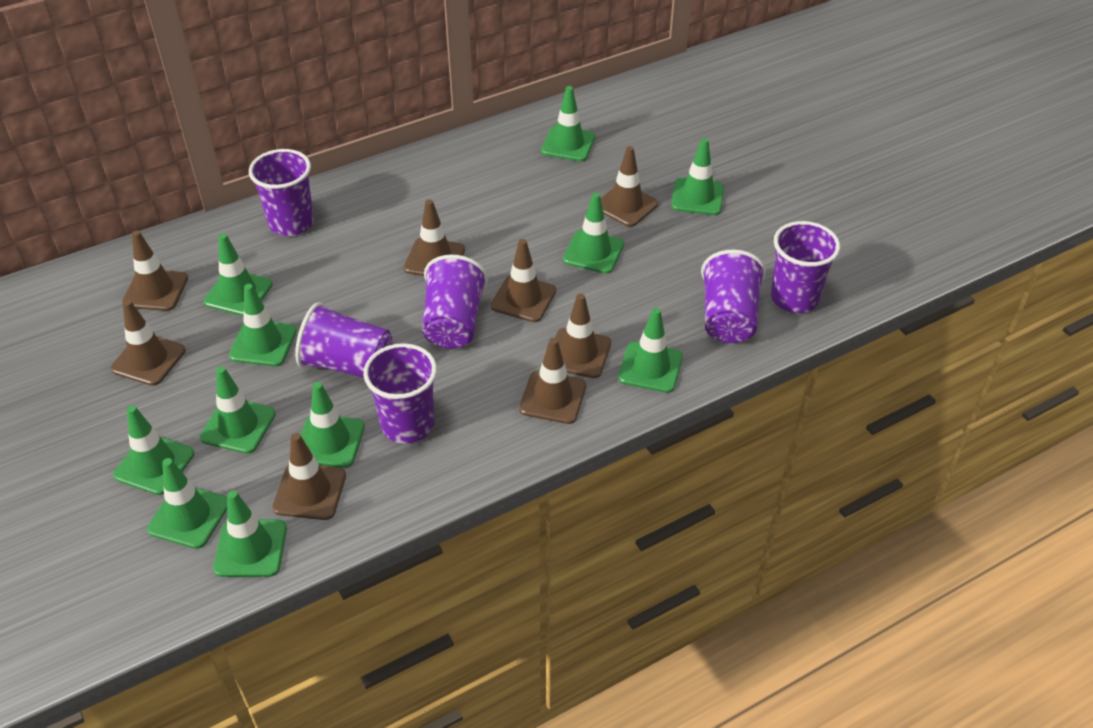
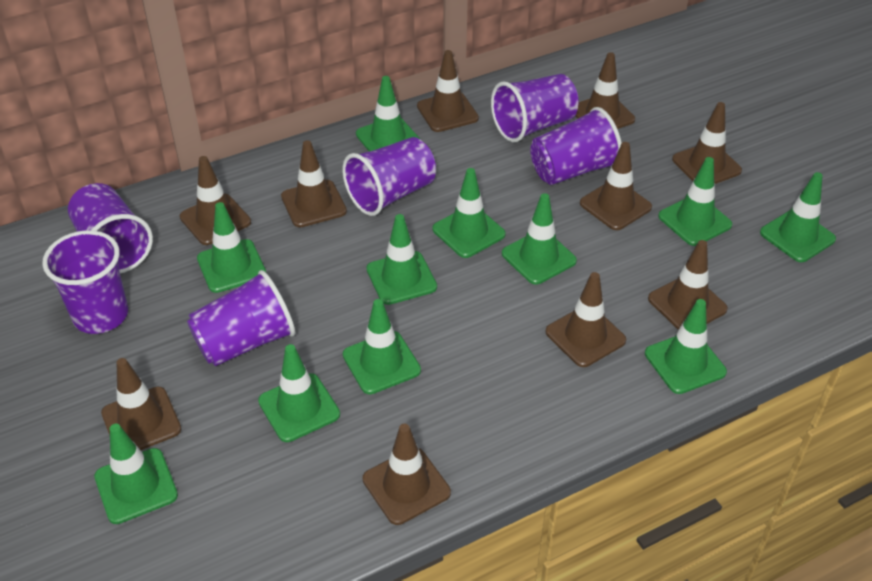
brown traffic cone: [111,300,185,386] [122,231,188,311] [272,433,346,520] [404,199,465,276] [491,239,556,322] [519,338,586,424] [555,294,611,378] [601,146,658,227] = 8 -> [101,358,181,450] [180,156,251,245] [281,140,347,227] [363,424,451,525] [417,50,479,132] [546,272,626,367] [575,52,635,129] [580,142,652,230] [648,240,728,330] [672,102,742,184] = 10

